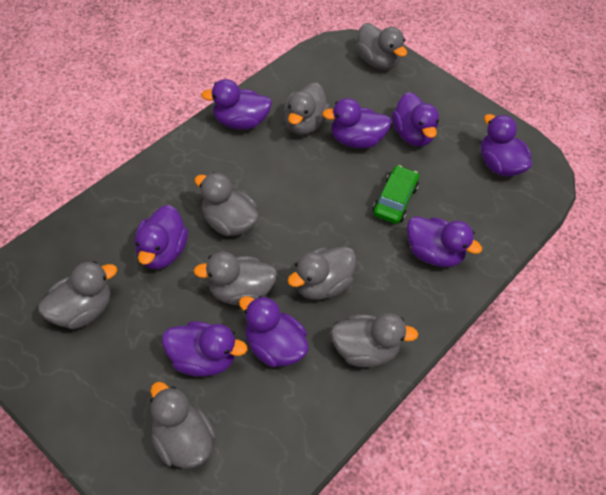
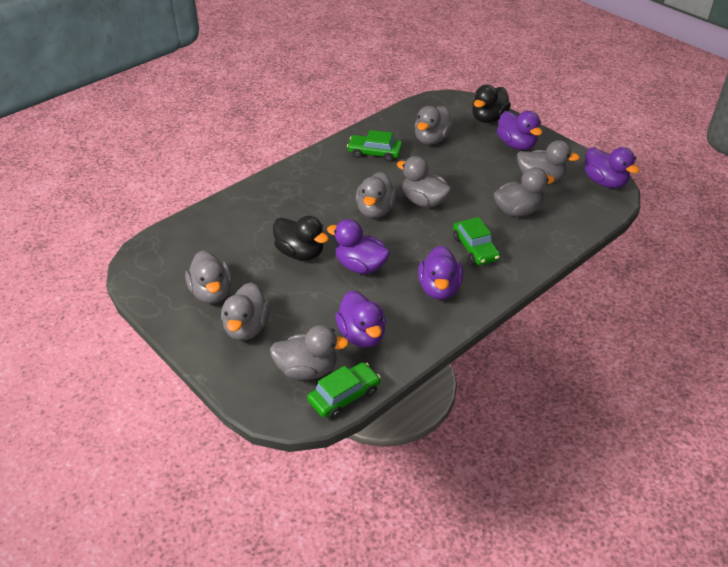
black duck: none = 0 -> [273,216,329,260] [472,85,511,123] = 2
green car: [373,165,419,224] = 1 -> [307,362,381,419] [347,130,402,162] [453,217,500,265] = 3
purple duck: [134,205,188,269] [162,321,248,377] [201,79,272,130] [239,296,309,367] [322,98,392,148] [392,92,439,146] [407,216,482,267] [481,114,532,177] = 8 -> [327,219,390,274] [335,291,386,348] [418,245,463,300] [497,111,542,150] [585,147,640,188] = 5

